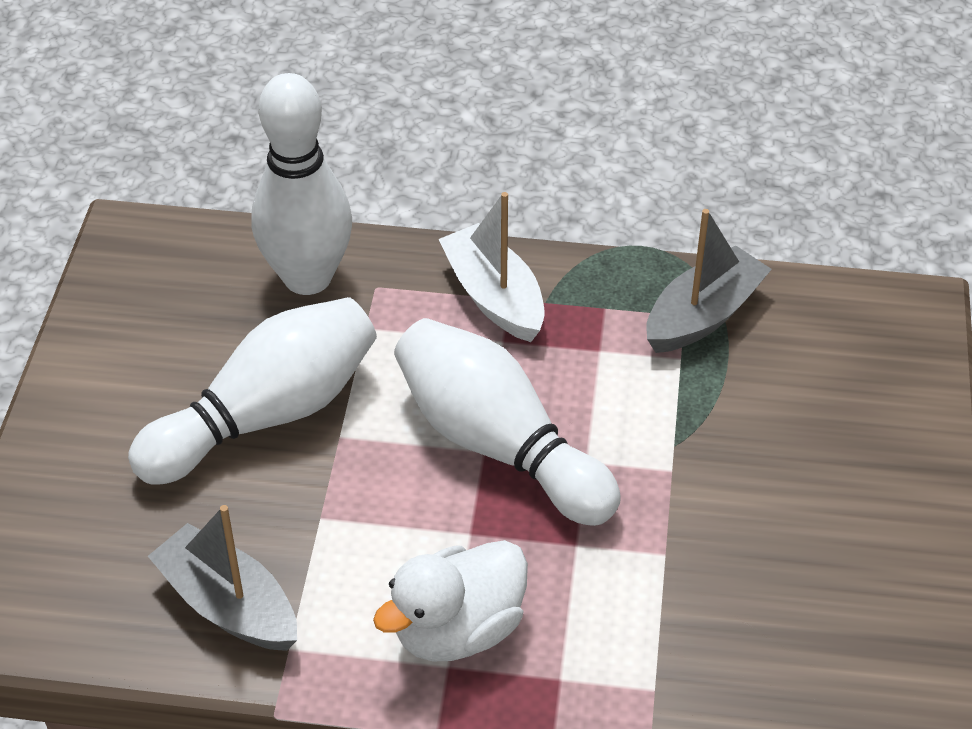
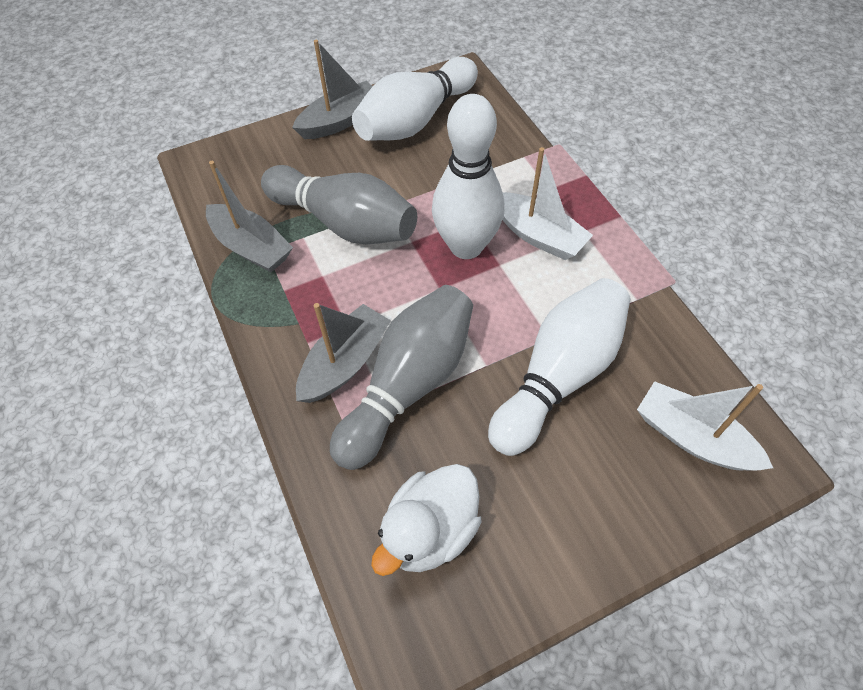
grey boat: [148,505,297,651] [646,209,772,353] = 2 -> [206,161,293,272] [292,40,373,139] [296,303,391,403] = 3
grey bowling pin: none = 0 -> [261,165,417,244] [330,285,473,470] = 2
white boat: [438,192,545,342] = 1 -> [503,147,593,260] [637,381,773,471] = 2

